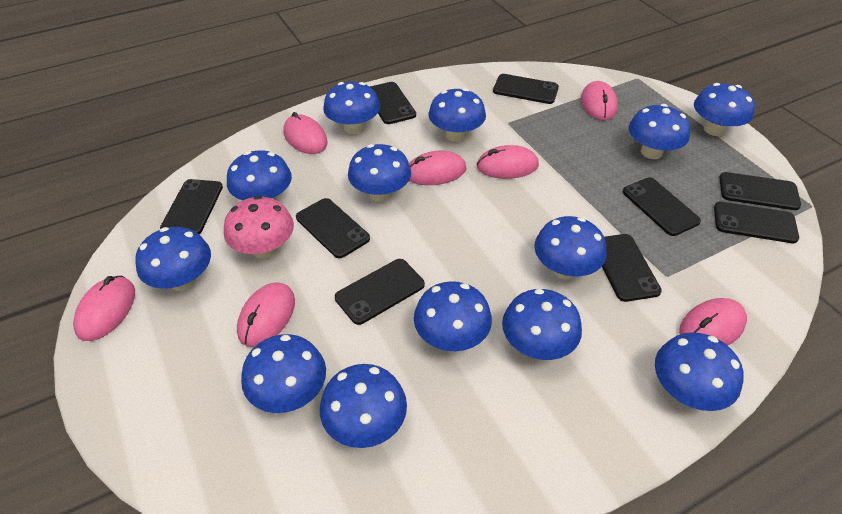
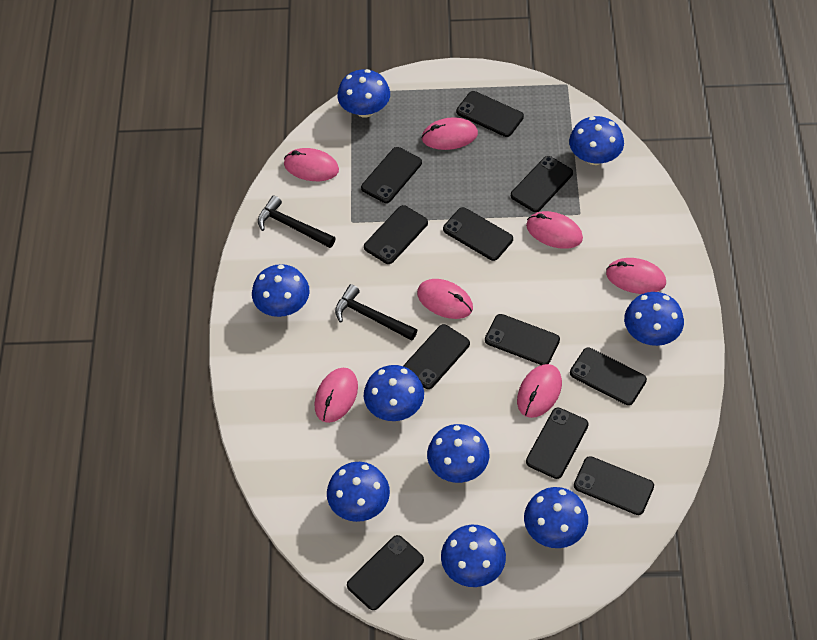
black hammer: none = 0 -> [258,196,336,248] [335,284,417,341] = 2
black phone: [160,179,223,234] [296,198,370,258] [335,259,425,325] [370,82,416,124] [493,74,559,104] [602,234,662,302] [623,177,701,236] [714,202,799,243] [719,172,801,210] = 9 -> [347,535,424,610] [361,147,422,203] [364,205,428,264] [403,324,470,389] [443,207,513,261] [456,91,524,137] [485,314,560,365] [511,156,573,212] [526,407,589,479] [570,348,647,405] [574,456,654,515] = 11
blue mushroom: [135,227,211,291] [227,150,292,200] [241,334,326,413] [320,364,407,448] [323,82,380,134] [348,144,411,202] [414,281,492,351] [428,88,486,142] [502,289,582,360] [534,216,606,280] [629,104,690,159] [655,332,743,411] [694,83,755,136] = 13 -> [252,264,310,317] [327,462,390,522] [337,69,390,118] [364,365,424,421] [427,424,489,483] [441,525,506,587] [524,487,588,548] [569,116,624,165] [624,292,684,346] = 9
pink mushroom: [224,196,294,258] = 1 -> none = 0

